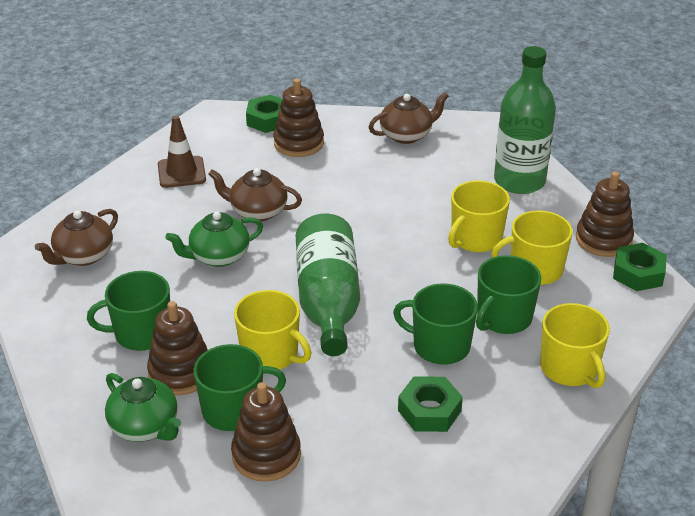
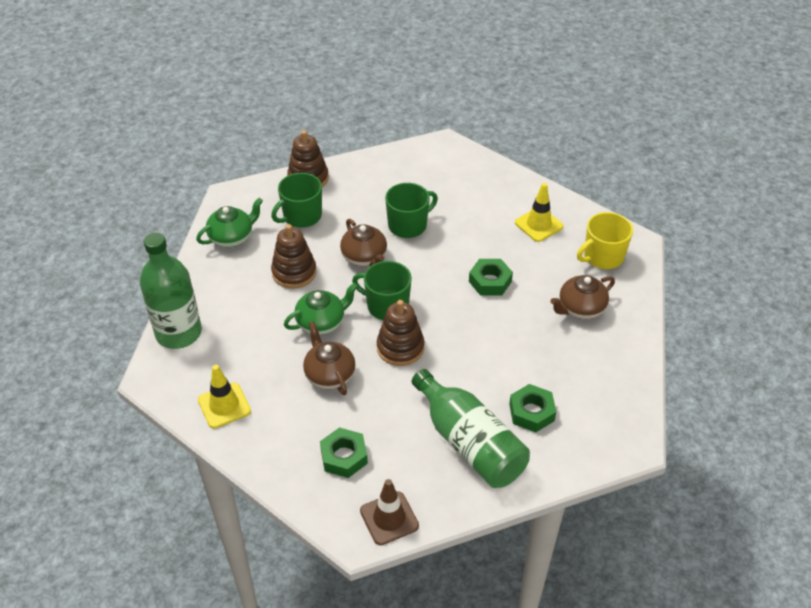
brown stacking toy: [147,301,207,395] [231,382,301,482] [273,79,324,157] [576,171,634,257] = 4 -> [271,224,317,289] [287,130,329,187] [377,300,425,366] = 3
green mug: [87,271,170,351] [194,344,286,431] [393,283,478,365] [476,255,541,334] = 4 -> [271,173,322,228] [352,261,412,320] [385,183,438,238] = 3
yellow mug: [234,290,311,370] [448,180,510,252] [491,210,573,285] [540,303,610,388] = 4 -> [577,212,633,269] = 1
yellow traffic cone: none = 0 -> [198,365,251,428] [515,183,563,242] = 2

